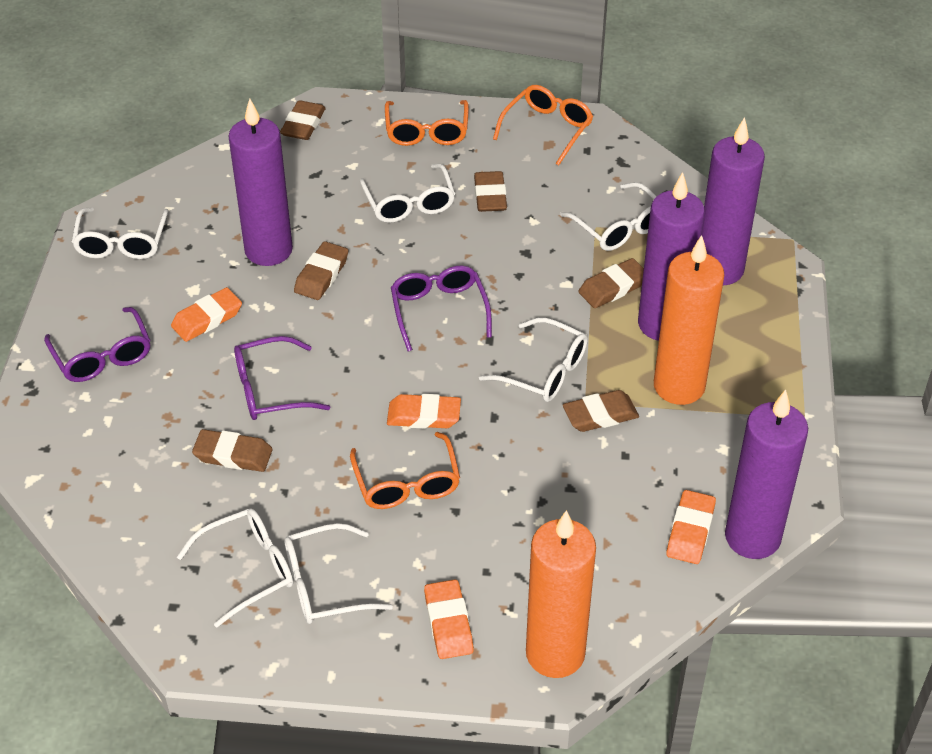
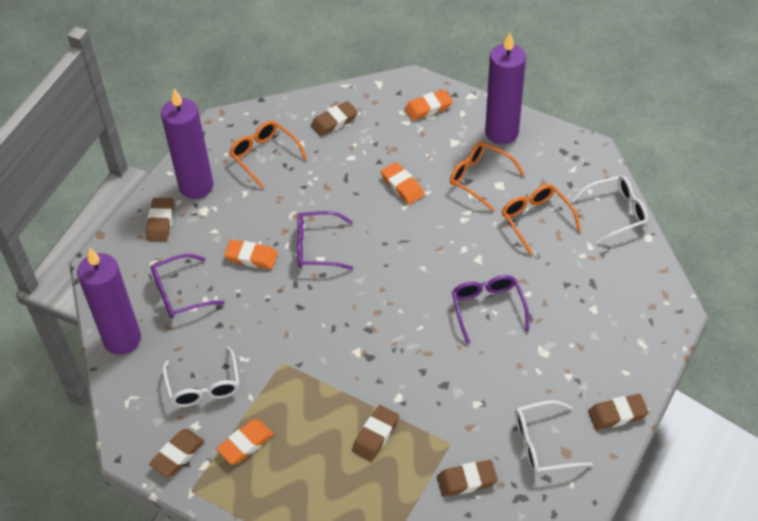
orange candle: [526,510,596,678] [654,235,724,405] = 2 -> none = 0
purple candle: [228,98,293,266] [638,172,705,341] [702,117,765,286] [725,390,808,559] = 4 -> [77,247,141,355] [161,88,213,199] [485,32,526,145] = 3
white glasses: [72,207,169,259] [177,508,293,628] [284,523,393,624] [360,164,455,223] [479,318,588,402] [560,182,657,251] = 6 -> [162,346,239,407] [515,400,593,474] [572,175,648,244] = 3

